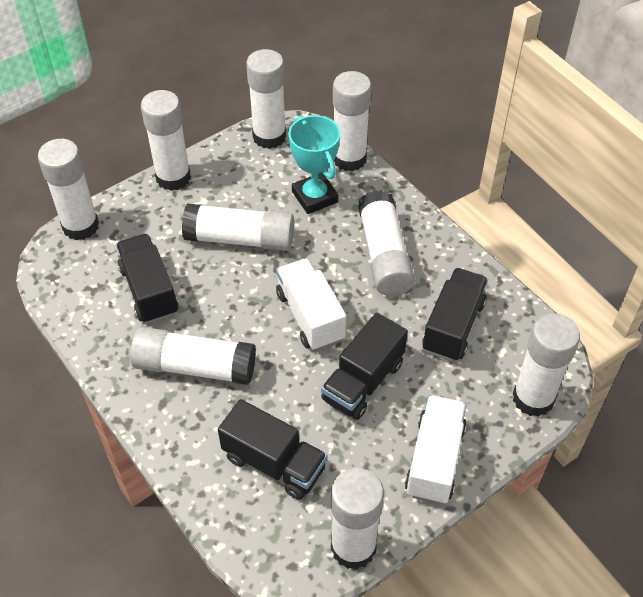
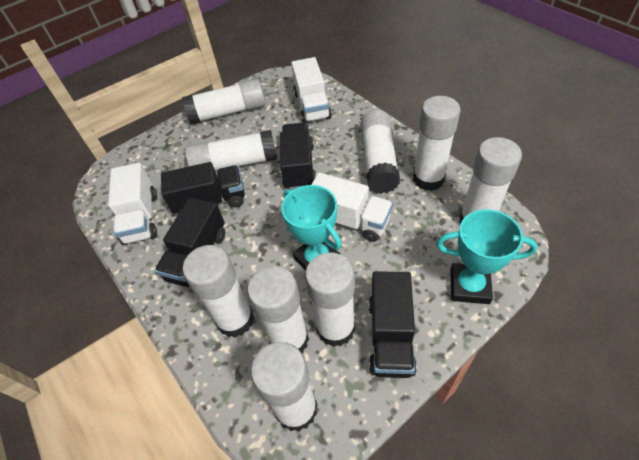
turquoise trophy: [288,115,340,214] = 1 -> [281,185,342,271] [436,209,537,304] = 2
white truck: [276,258,346,351] [405,395,467,504] = 2 -> [108,163,157,245] [291,57,332,123] [311,173,393,242] = 3

